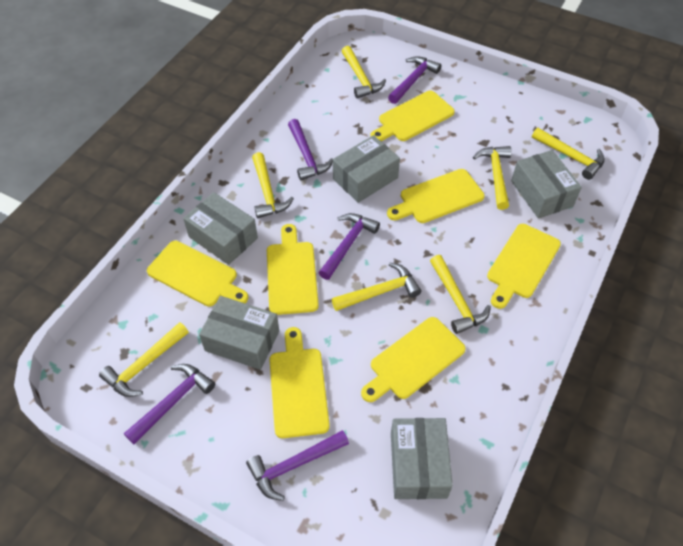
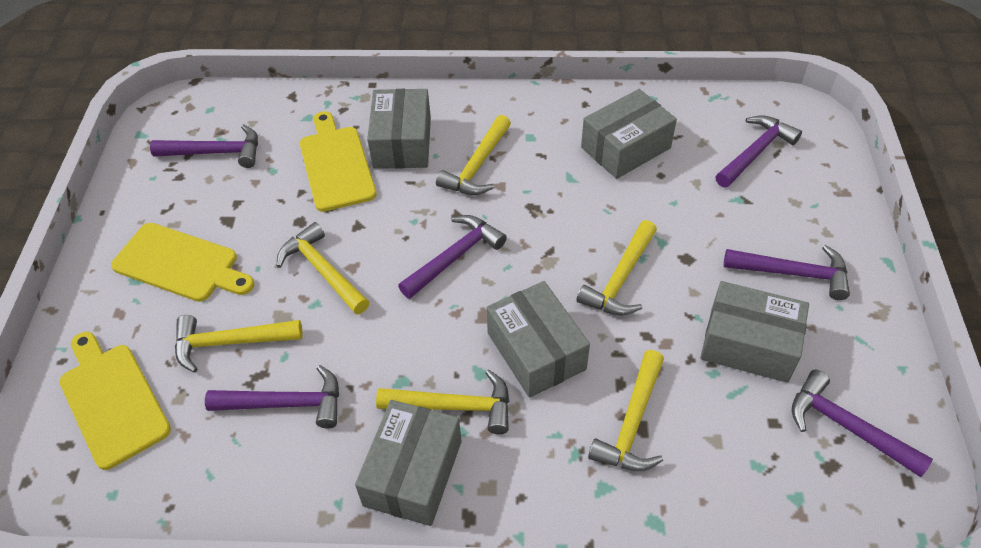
purple hammer: [124,364,215,444] [246,430,349,501] [288,119,333,180] [319,213,380,280] [388,56,441,104] = 5 -> [150,124,258,168] [205,365,339,428] [398,215,507,299] [715,115,802,188] [724,245,850,300] [792,370,933,477] = 6
yellow cutting board: [147,241,248,307] [267,224,319,315] [270,327,330,438] [361,317,466,402] [370,91,455,141] [387,169,485,223] [487,224,561,309] = 7 -> [59,332,171,470] [111,223,254,302] [300,111,377,212] = 3
yellow hammer: [99,322,189,397] [252,152,294,218] [332,263,421,311] [342,46,386,98] [430,255,491,334] [473,146,512,210] [532,128,605,180] = 7 -> [175,315,303,373] [277,222,369,314] [376,369,510,434] [436,115,511,195] [577,220,657,316] [588,350,664,471] = 6

